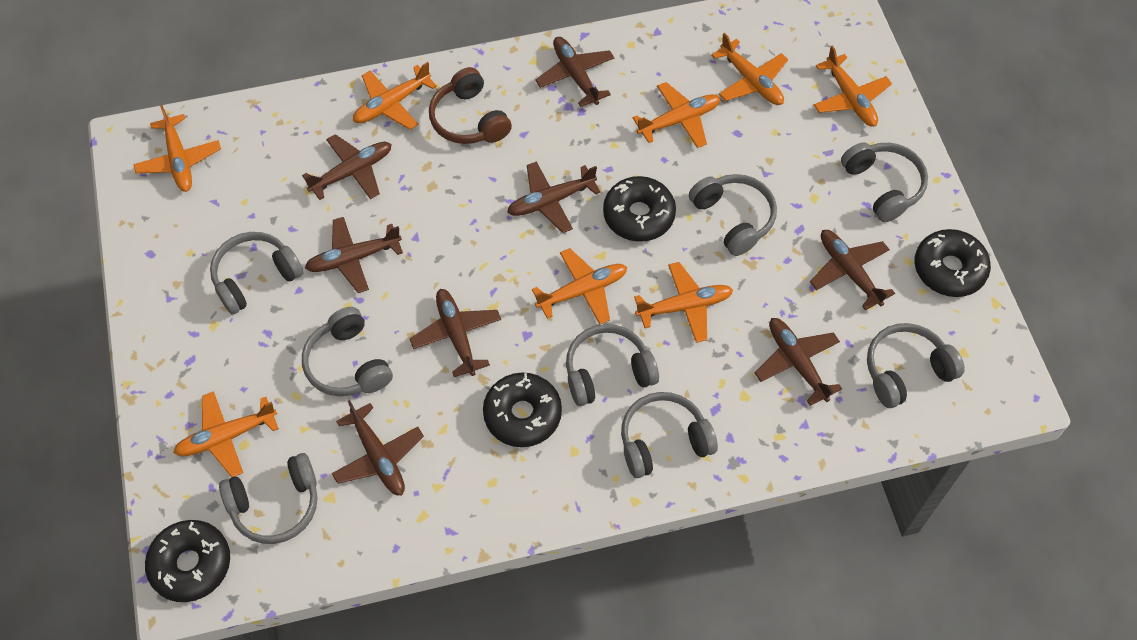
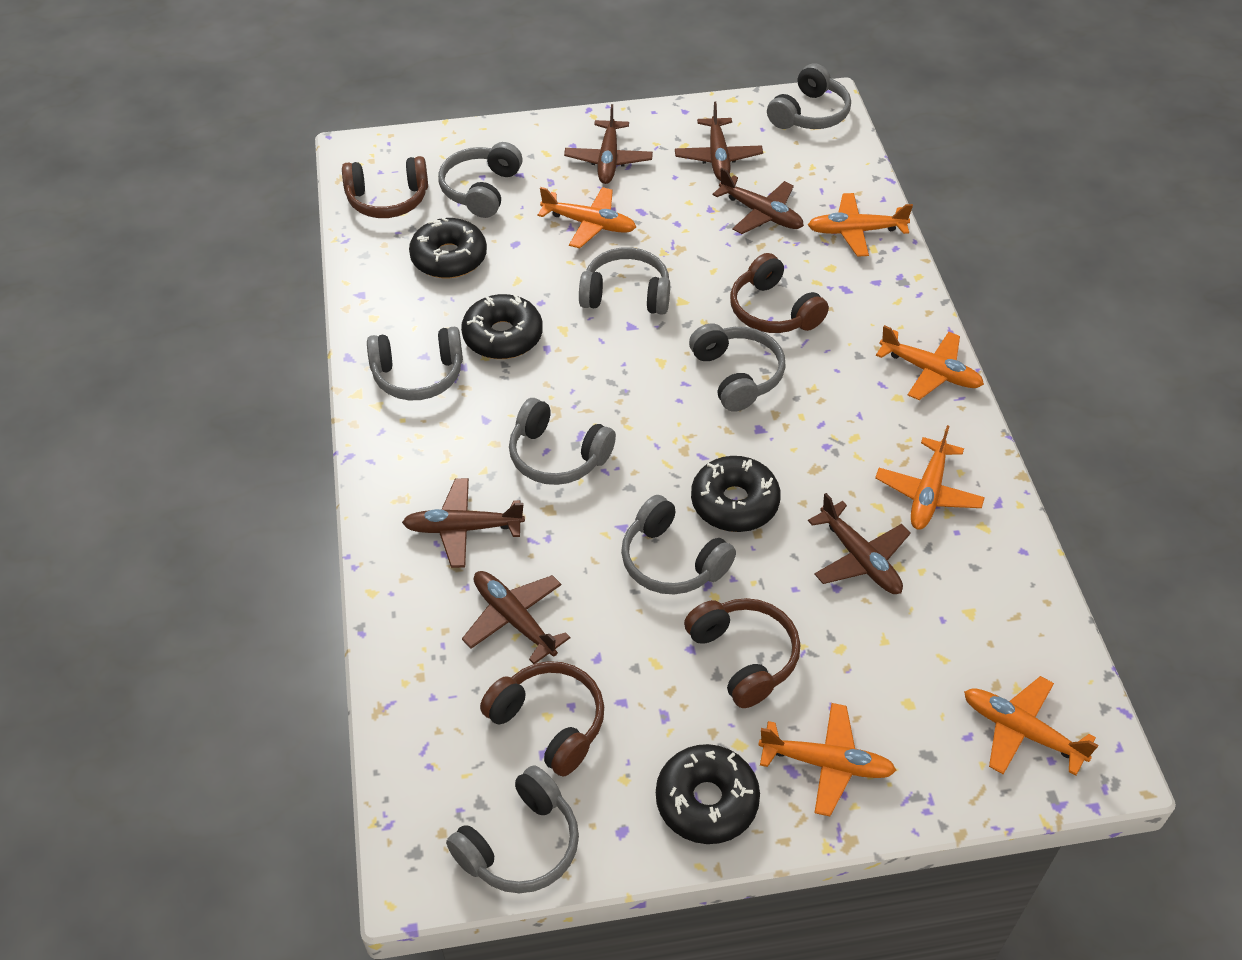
brown headphones: [429,67,512,144] = 1 -> [342,156,428,218] [480,661,604,776] [684,598,800,708] [730,253,829,333] = 4
brown plane: [302,134,391,200] [305,217,403,293] [332,400,424,495] [410,289,501,377] [507,161,600,233] [535,37,614,107] [755,318,842,406] [810,230,895,311] = 8 -> [402,478,525,568] [462,571,570,664] [564,104,653,184] [675,102,763,181] [712,168,804,234] [808,493,911,594] = 6
orange plane: [133,105,221,192] [173,391,279,477] [353,62,437,130] [532,248,627,324] [633,82,720,148] [634,262,733,343] [711,33,788,105] [814,45,892,127] = 8 -> [538,187,636,248] [758,703,896,816] [808,193,913,257] [875,425,985,530] [876,325,984,400] [964,676,1098,776] = 6

